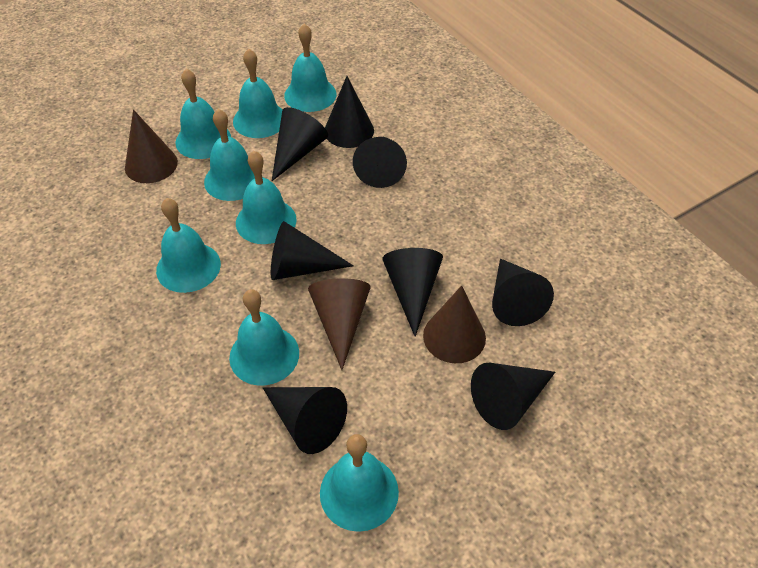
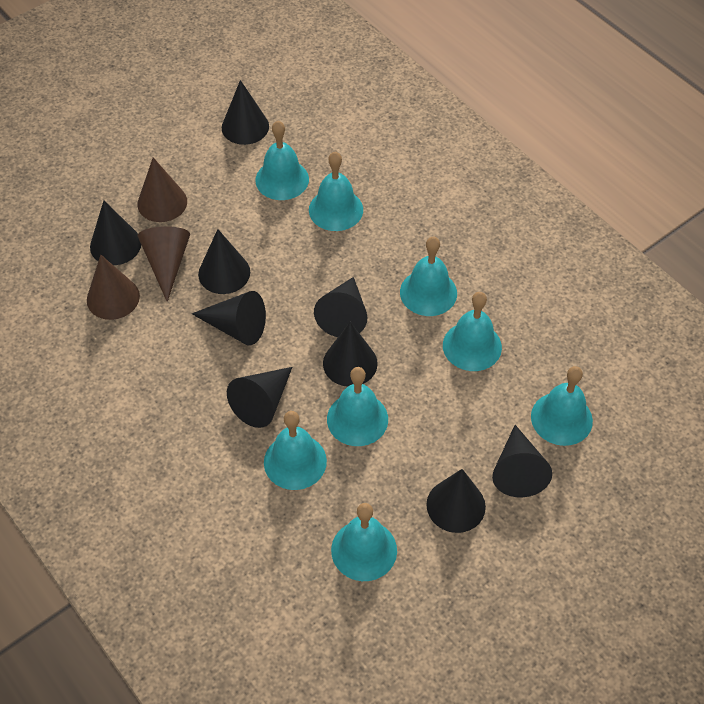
black cone: [263,387,347,454] [271,221,354,280] [272,107,328,181] [325,76,374,148] [353,137,407,188] [382,248,443,337] [471,362,555,430] [492,258,554,326] = 8 -> [90,200,141,265] [192,291,266,345] [198,229,250,294] [222,80,269,145] [227,367,292,428] [314,277,368,337] [323,322,378,387] [426,469,486,533] [492,425,552,497] = 9

